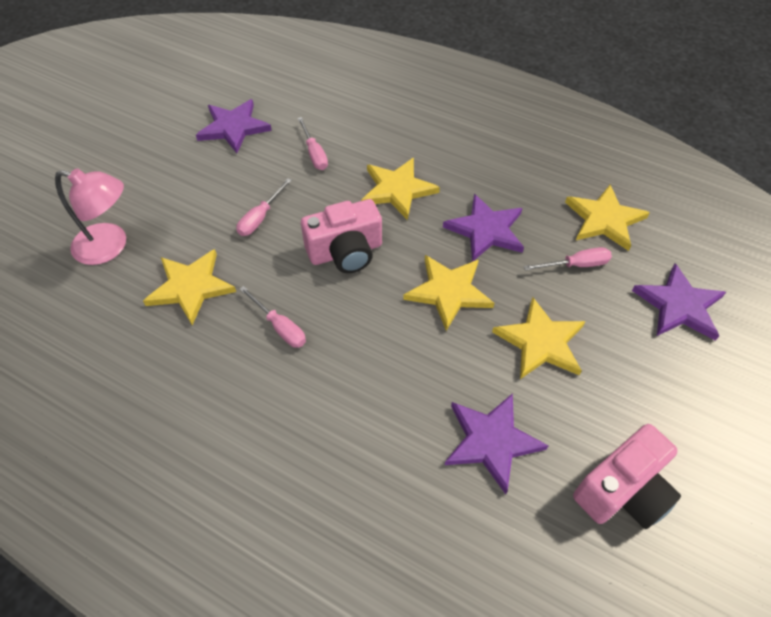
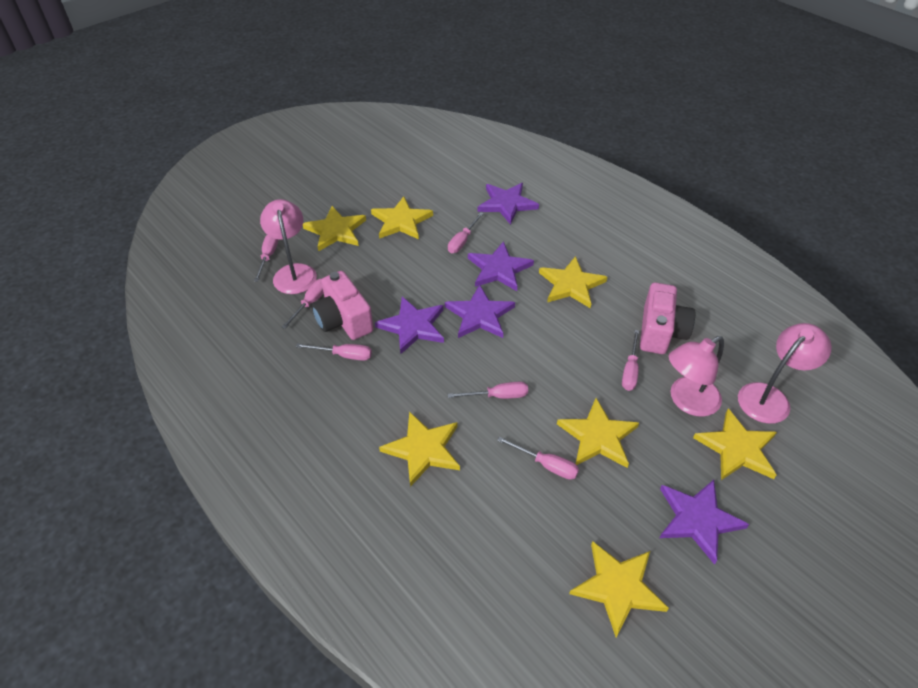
pink lamp: [55,168,126,265] = 1 -> [260,199,317,294] [669,336,724,417] [738,323,832,424] = 3
pink screwdriver: [237,178,292,236] [239,286,306,348] [298,117,328,170] [524,247,612,271] = 4 -> [254,235,278,282] [282,279,324,329] [296,344,372,361] [448,212,484,253] [448,382,528,399] [497,437,579,480] [622,330,639,391] = 7
purple star: [196,99,272,153] [443,194,524,262] [445,393,549,494] [632,264,726,341] = 4 -> [375,297,444,354] [445,284,515,338] [468,241,534,291] [477,183,539,225] [659,480,749,565] = 5
yellow star: [143,249,236,325] [361,158,440,220] [403,255,495,331] [492,297,586,379] [565,185,650,251] = 5 -> [303,206,366,252] [371,196,433,239] [379,411,460,487] [539,256,607,308] [557,398,639,468] [569,541,669,638] [693,409,777,480] = 7

